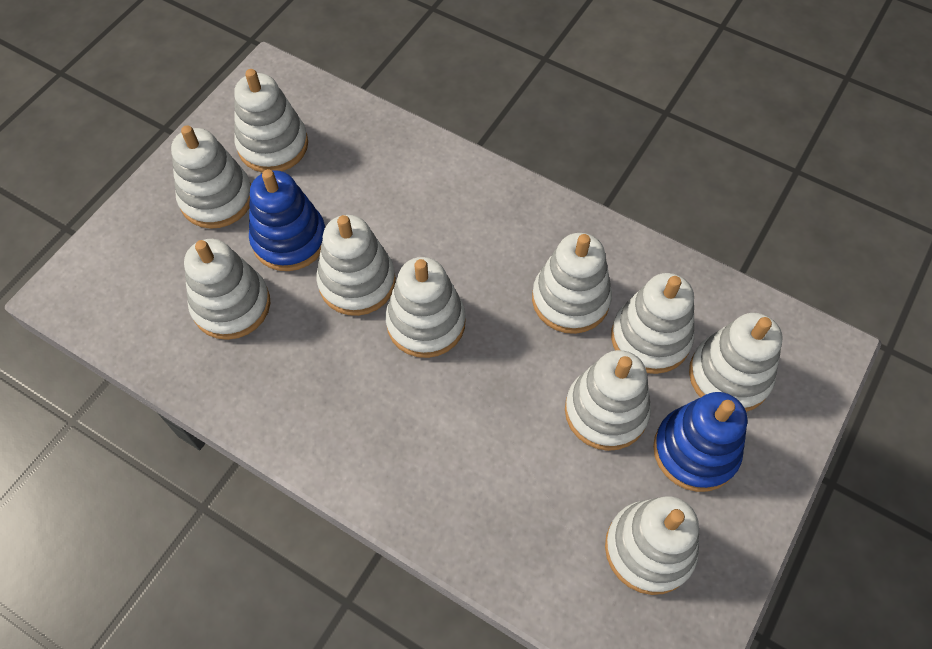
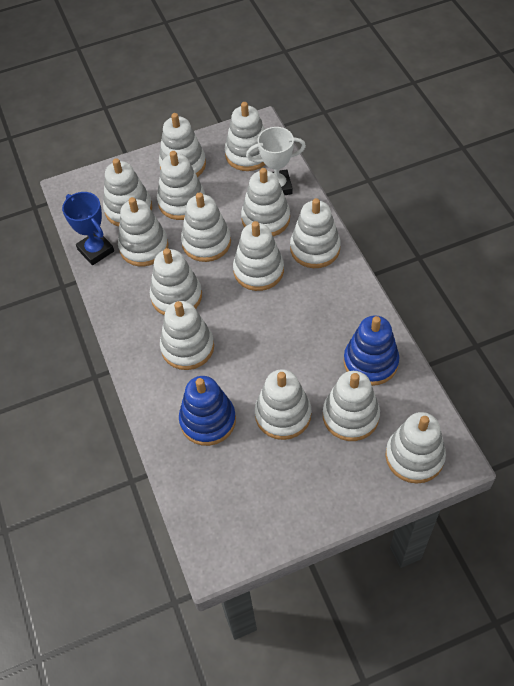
blue trophy: none = 0 -> [62,192,114,265] = 1
white stacking toy: [171,125,251,229] [184,239,270,340] [234,69,308,173] [316,215,396,316] [385,257,466,358] [532,233,612,334] [565,350,651,451] [605,497,699,595] [611,273,694,374] [689,313,783,412] = 10 -> [103,158,152,226] [118,197,169,266] [150,248,202,316] [157,151,205,220] [159,113,206,177] [160,301,214,370] [181,192,231,262] [225,102,265,171] [233,221,284,291] [241,168,290,237] [255,369,311,440] [290,198,341,268] [323,371,380,441] [385,412,446,484] = 14
white trophy: none = 0 -> [246,127,306,196] = 1

